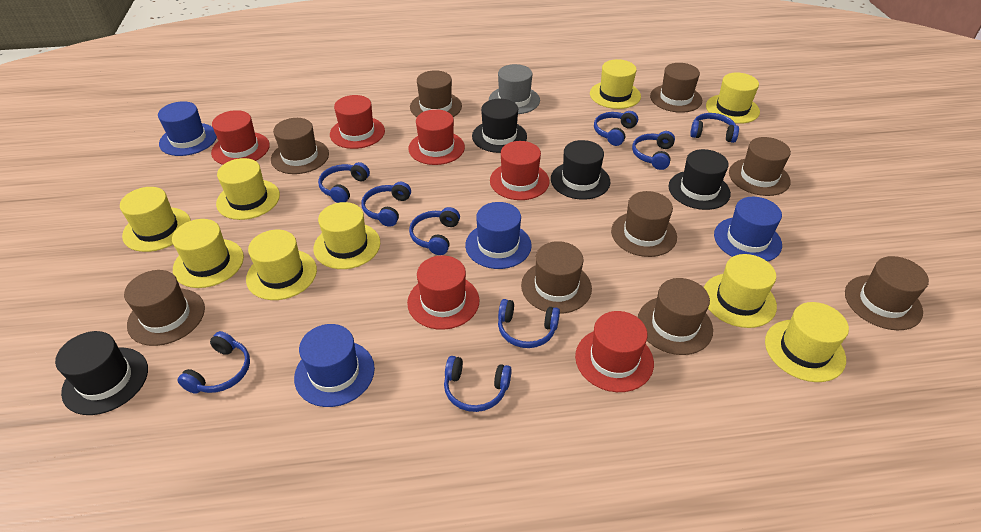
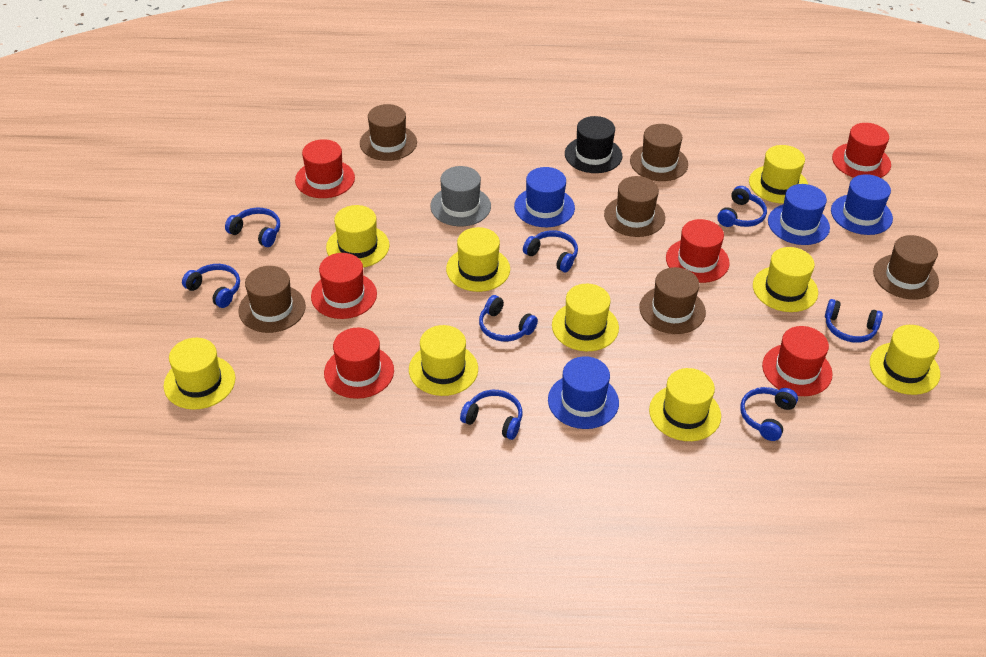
black hat: [55,331,148,415] [472,99,527,153] [551,140,610,200] [669,149,731,210] = 4 -> [565,116,622,173] = 1
blue headphones: [177,331,250,394] [318,162,370,203] [361,182,411,227] [409,207,460,255] [444,356,512,412] [498,299,560,348] [594,111,638,146] [632,131,675,170] [690,113,739,143] = 9 -> [182,264,240,308] [225,208,280,247] [460,390,522,440] [479,295,538,342] [523,230,578,272] [717,186,767,227] [740,387,798,441] [825,299,883,343] = 8
brown hat: [124,270,205,346] [271,118,329,174] [410,70,462,117] [521,241,592,314] [611,191,677,257] [638,278,713,355] [650,63,702,113] [729,137,791,196] [845,256,929,330] = 9 -> [238,266,306,333] [360,104,417,161] [604,176,665,237] [630,124,688,181] [639,267,706,334] [873,235,939,300] = 6

